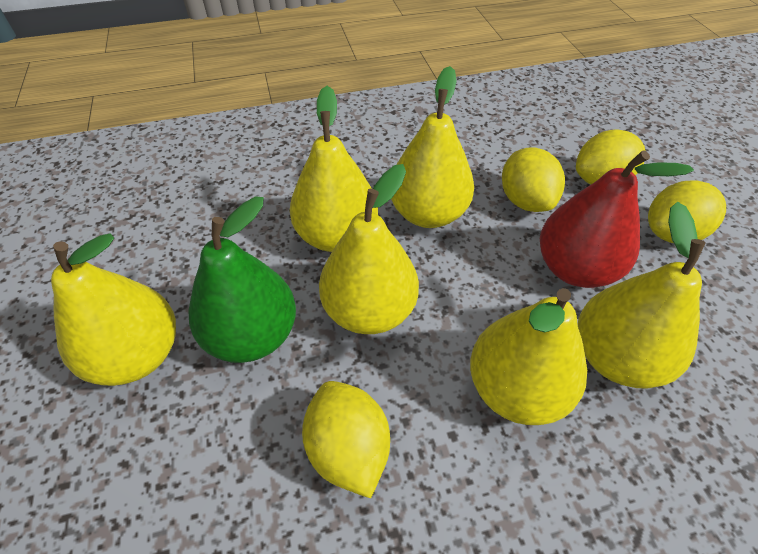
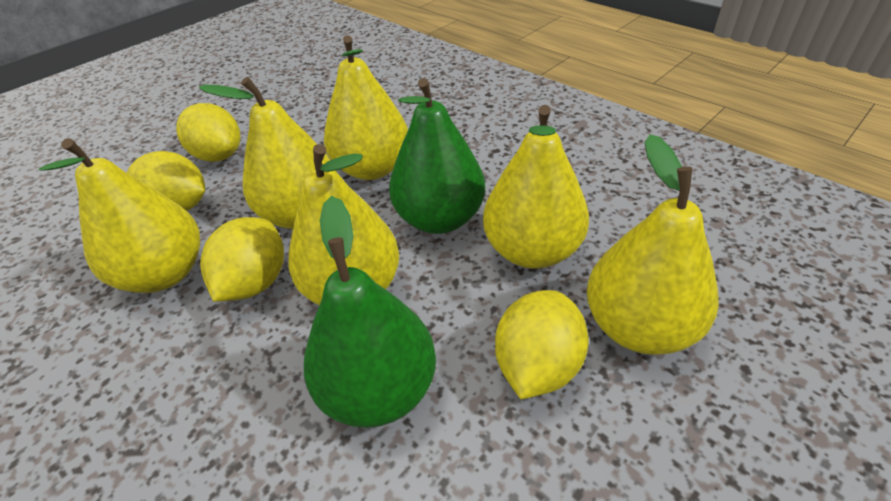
green pear: [189,196,296,363] = 1 -> [304,196,436,428] [389,78,485,234] = 2
red pear: [540,150,694,288] = 1 -> none = 0

